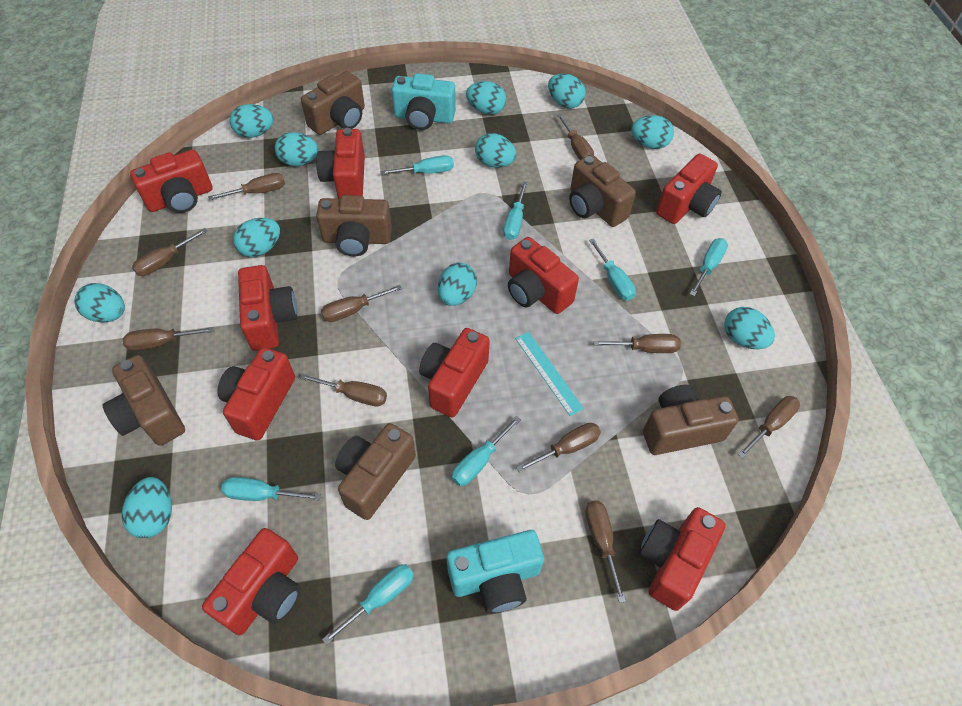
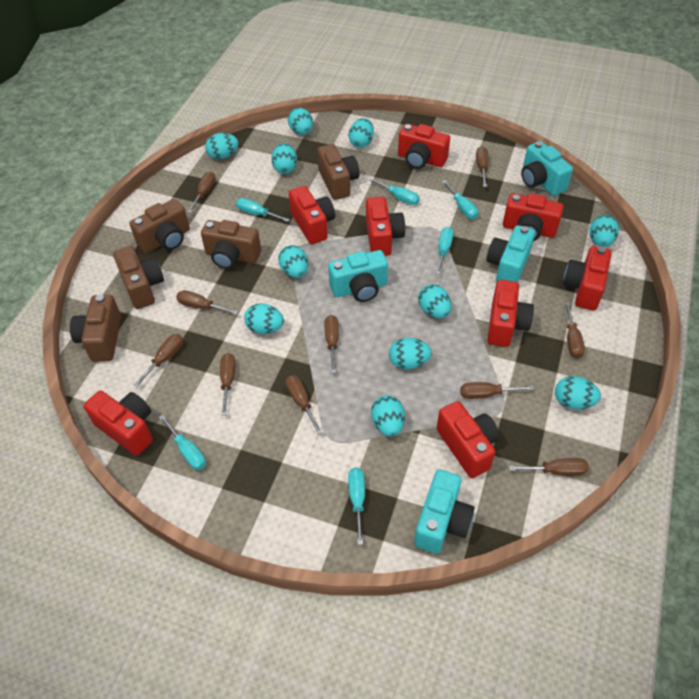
brown camera: [103,355,185,446] [301,71,365,135] [316,195,392,257] [335,423,416,520] [569,155,636,227] [643,385,739,455] = 6 -> [70,295,121,362] [113,246,164,309] [129,199,190,253] [201,220,261,269] [317,144,359,200] = 5
red camera: [130,149,213,213] [202,528,301,635] [217,347,295,440] [238,265,297,351] [316,128,365,199] [419,328,490,418] [508,237,579,314] [639,507,726,611] [656,153,722,224] = 9 -> [84,390,153,456] [289,186,335,244] [366,197,405,256] [398,124,450,169] [436,401,499,478] [487,280,534,347] [503,193,564,241] [563,246,612,311] = 8
turquoise camera: [392,73,456,130] [447,530,544,613] = 2 -> [328,250,388,302] [414,469,475,554] [486,225,535,282] [521,141,573,196] = 4
turquoise ruler: [515,332,584,416] = 1 -> none = 0
turquoise screwdriver: [221,477,321,501] [322,564,414,645] [381,155,454,175] [452,416,521,486] [503,182,528,240] [589,238,636,300] [690,238,728,296] = 7 -> [159,415,206,470] [236,198,290,222] [348,467,365,545] [368,178,420,205] [436,227,454,274] [442,180,478,219] = 6

